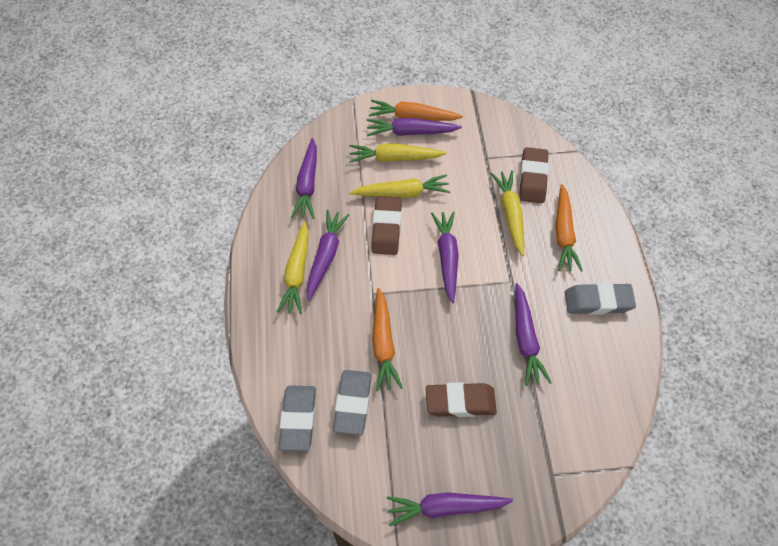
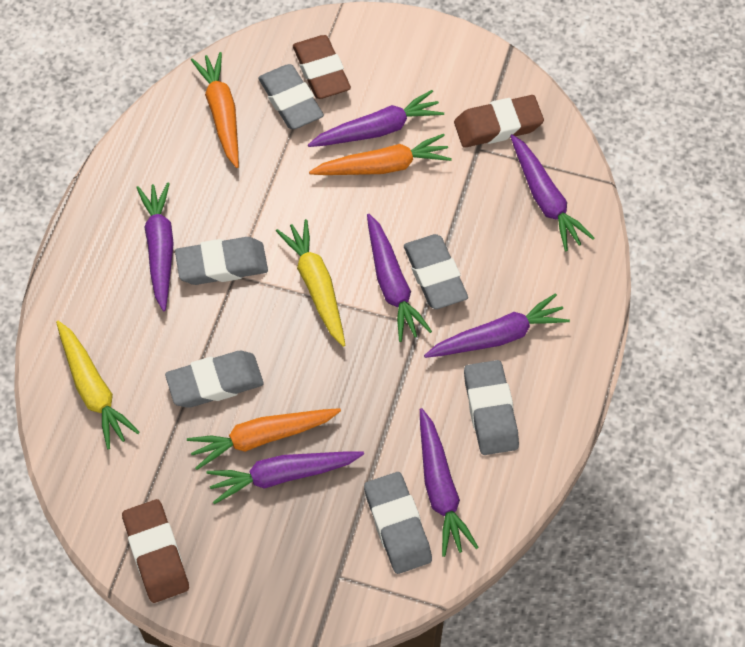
grey eraser: [279,385,316,451] [333,370,372,435] [565,283,636,315] = 3 -> [165,351,264,408] [175,237,268,285] [258,64,324,129] [364,472,432,574] [404,234,468,309] [464,360,519,455] = 6
purple carrot: [291,138,317,219] [307,210,349,301] [367,118,462,136] [386,492,513,526] [431,211,459,303] [515,283,552,386] = 6 -> [136,182,174,311] [206,451,364,504] [308,90,444,147] [367,214,432,342] [420,408,479,557] [424,293,570,358] [510,134,594,251] = 7
yellow carrot: [277,221,309,314] [349,143,446,163] [349,174,450,198] [491,170,524,256] = 4 -> [56,321,140,449] [276,219,345,347] = 2

